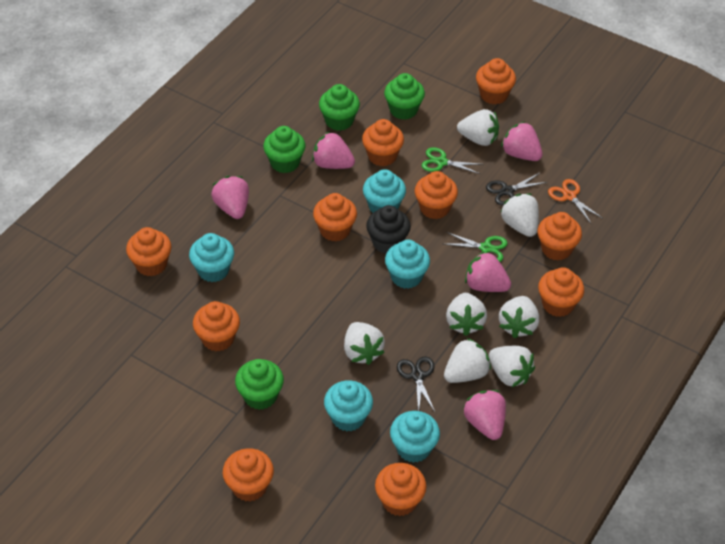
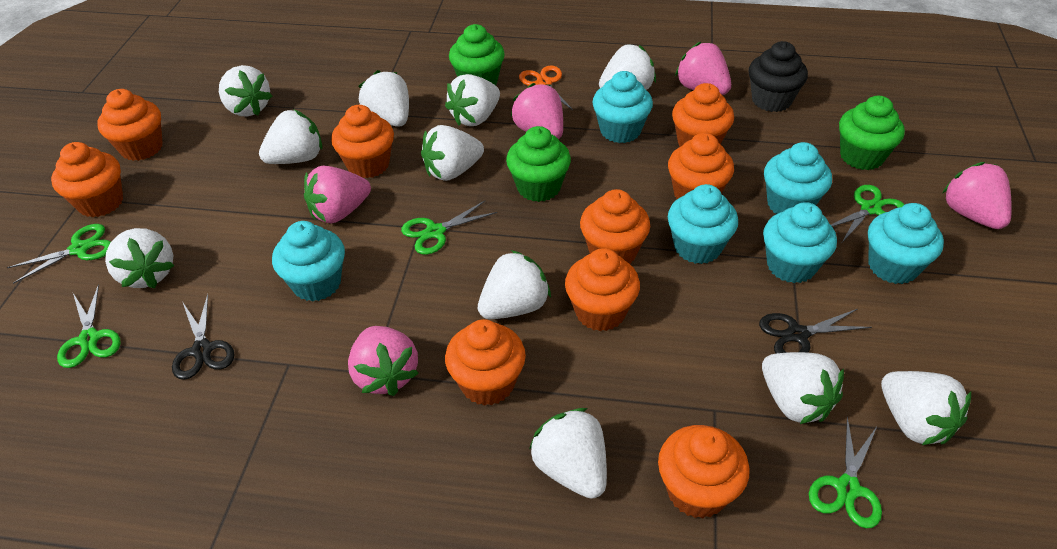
green cupcake: [235,359,284,410] [263,126,305,173] [319,84,360,131] [384,73,425,120] = 4 -> [449,24,505,85] [506,126,571,202] [839,96,905,170] = 3
green scissors: [422,147,483,174] [445,232,507,262] = 2 -> [7,224,111,284] [57,284,121,368] [401,200,497,255] [809,416,882,528] [831,185,905,244] = 5
orange cupcake: [126,227,172,276] [193,301,240,352] [223,448,274,501] [313,193,357,241] [362,119,404,166] [375,463,427,516] [415,171,458,219] [476,58,516,104] [537,212,582,261] [538,267,584,317] = 10 -> [51,142,123,217] [97,89,163,161] [331,105,394,178] [445,319,526,406] [565,248,640,331] [580,189,650,264] [658,425,750,519] [668,133,734,199] [672,83,734,147] = 9
turquoise cupcake: [189,233,234,282] [324,380,373,431] [363,169,406,213] [385,240,430,289] [390,411,440,463] = 5 -> [272,221,345,302] [592,71,653,143] [668,184,738,264] [763,202,837,283] [764,142,832,214] [868,203,944,284] = 6
white strawberry: [344,322,385,365] [444,338,491,383] [446,293,487,336] [457,109,499,146] [489,346,535,387] [499,296,539,338] [500,194,539,237] = 7 -> [105,228,175,288] [219,65,272,117] [259,109,322,164] [359,70,409,127] [421,125,484,181] [445,74,500,126] [477,250,551,319] [529,408,607,499] [599,44,656,90] [762,352,844,424] [881,371,971,445] = 11

